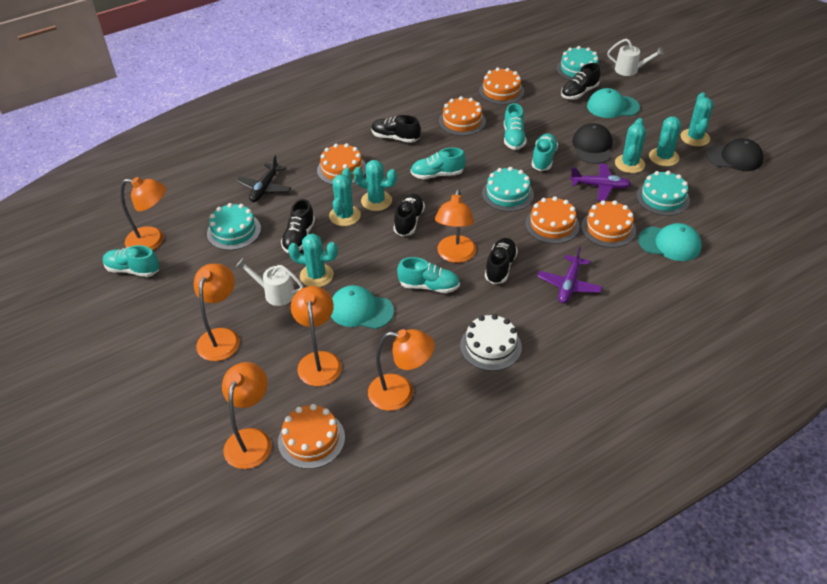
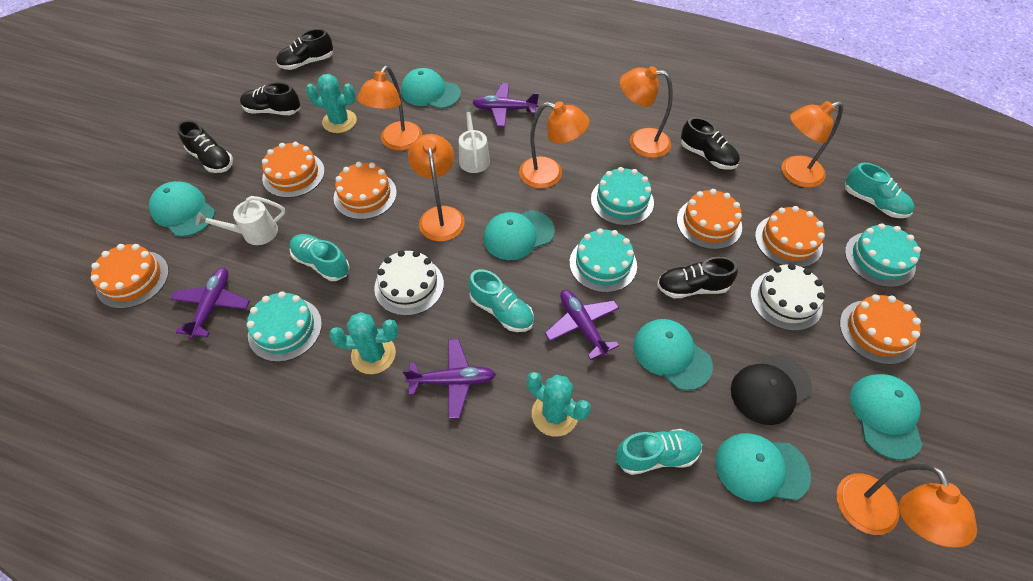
black cap: [572,123,613,164] [705,138,764,171] = 2 -> [731,354,812,425] = 1
black plane: [237,154,291,202] = 1 -> none = 0
purple plane: [537,247,603,304] [570,163,631,201] = 2 -> [170,268,250,339] [403,339,496,419] [472,83,539,127] [545,290,619,360] = 4
turquoise cactus: [288,234,338,287] [329,168,361,226] [353,160,397,211] [615,118,646,173] [649,116,681,166] [681,92,713,146] = 6 -> [306,74,357,133] [329,312,398,374] [527,372,591,437] = 3
turquoise cap: [331,285,394,329] [587,88,640,118] [638,223,702,261] = 3 -> [149,181,215,237] [401,68,461,109] [484,210,555,260] [633,319,713,391] [715,433,811,502] [850,374,923,460] = 6
turquoise shoe: [103,245,159,277] [397,257,460,293] [411,148,465,179] [504,103,527,150] [531,134,558,171] = 5 -> [290,234,350,281] [468,269,534,332] [615,429,702,475] [845,162,914,218] = 4
white cake: [460,314,522,371] = 1 -> [374,250,444,316] [750,263,825,331] = 2

